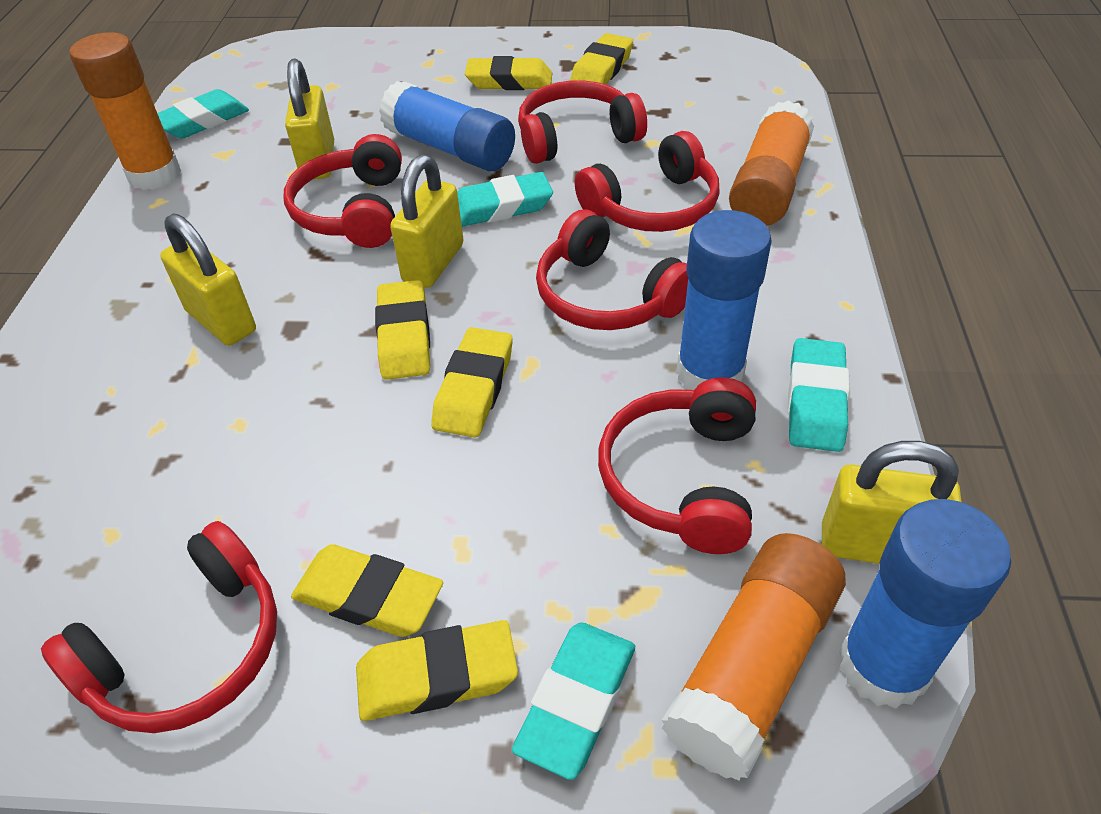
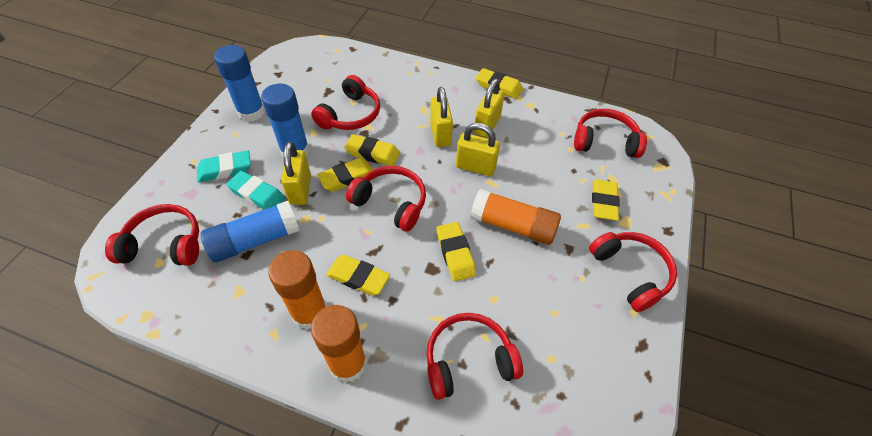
turquoise eraser: [157,89,249,139] [457,172,553,227] [512,622,635,780] [788,338,850,452] = 4 -> [197,150,251,182] [226,171,285,209] = 2

